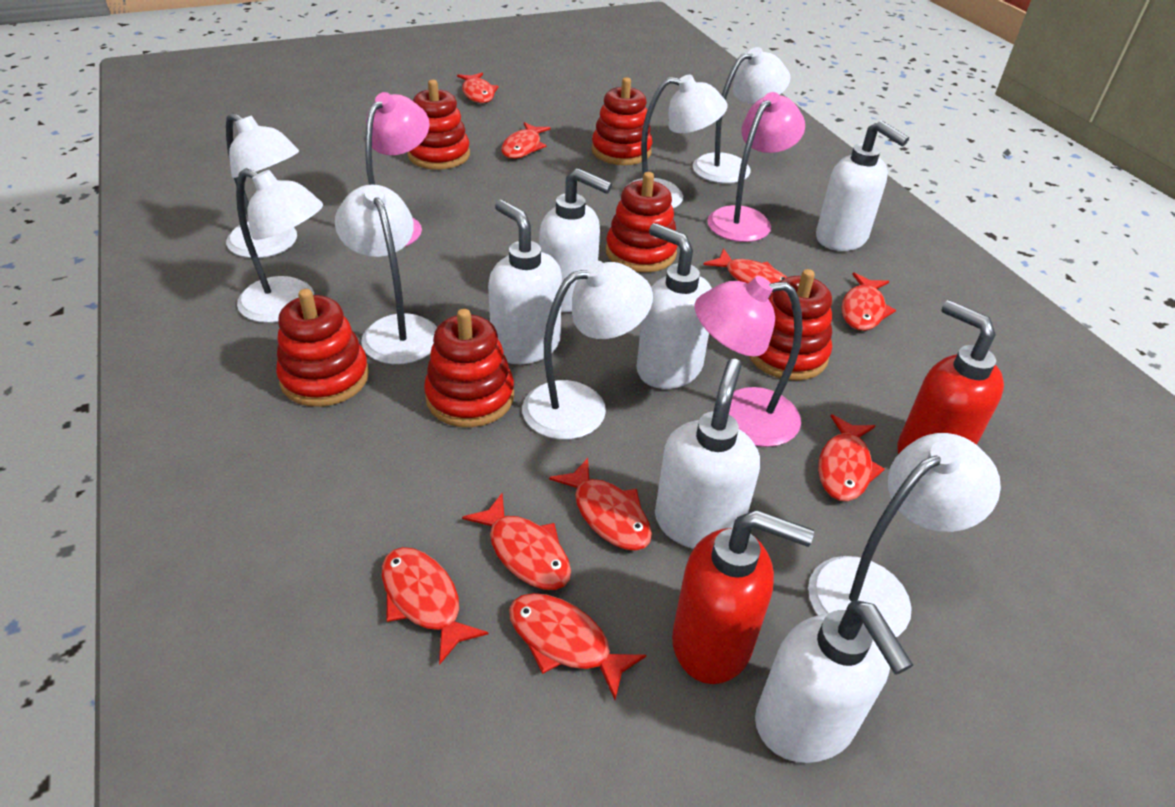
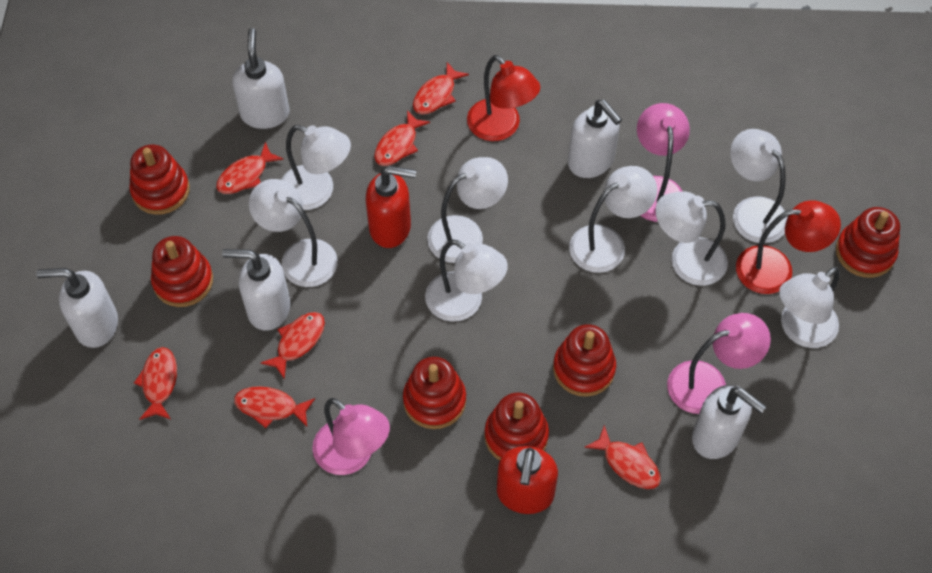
red fish: [382,547,489,665] [457,73,499,103] [462,493,571,590] [501,122,551,159] [509,593,646,700] [549,458,652,551] [703,249,787,295] [818,414,885,501] [841,272,896,331] = 9 -> [134,347,177,420] [216,142,284,194] [234,386,315,428] [261,312,325,379] [374,110,430,166] [413,62,469,114] [584,425,661,489] = 7
red lamp: none = 0 -> [467,55,540,141] [736,200,841,294] = 2
white lamp: [226,113,299,258] [236,168,323,323] [335,185,437,364] [522,260,653,440] [625,75,728,209] [693,47,790,184] [808,433,1001,637] = 7 -> [249,179,338,287] [281,125,351,210] [425,240,508,322] [427,157,508,263] [569,166,657,273] [655,191,728,286] [730,129,788,243] [779,267,840,348] = 8
white soap dispenser: [488,200,562,364] [539,168,612,312] [637,223,712,389] [655,359,760,549] [755,600,913,763] [816,120,909,251] = 6 -> [36,268,118,348] [222,249,291,331] [232,28,290,129] [568,100,622,178] [692,385,767,459] = 5

